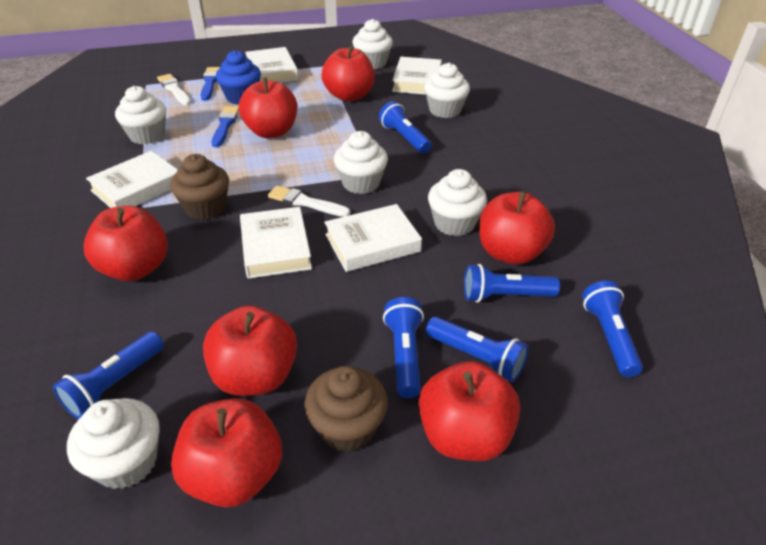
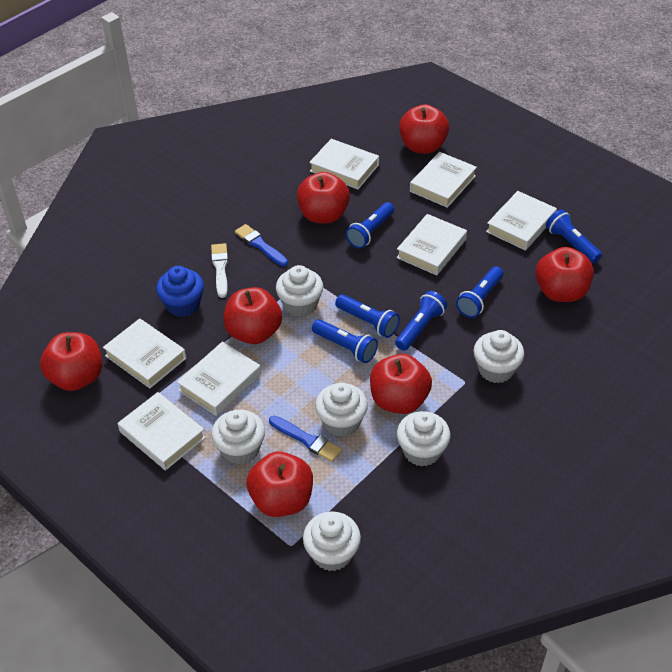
brown cupcake: [170,154,229,220] [304,366,388,452] = 2 -> none = 0
white book: [86,151,178,208] [240,207,312,279] [245,47,298,82] [324,204,422,272] [392,57,442,95] = 5 -> [103,318,186,388] [118,392,206,470] [177,341,261,416] [309,139,379,189] [396,214,467,275] [410,152,477,208] [486,191,557,251] = 7
white brush: [157,74,191,105] [268,185,350,217] = 2 -> [211,243,228,298] = 1

